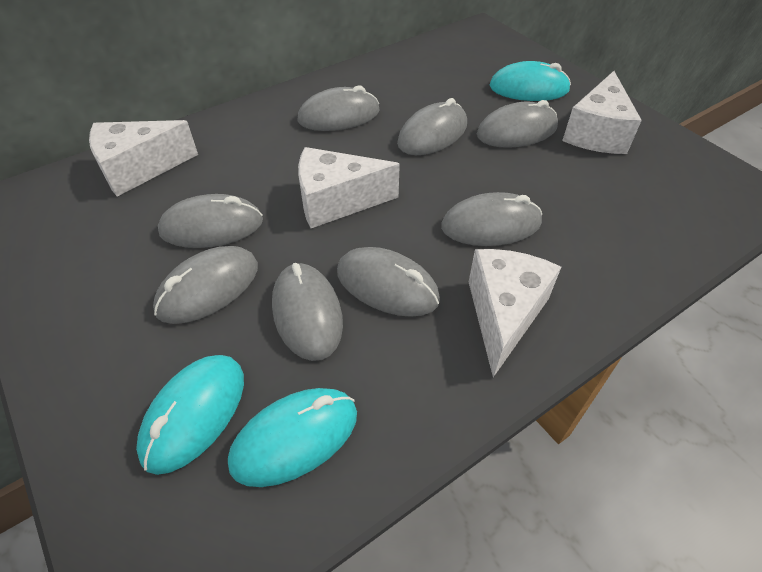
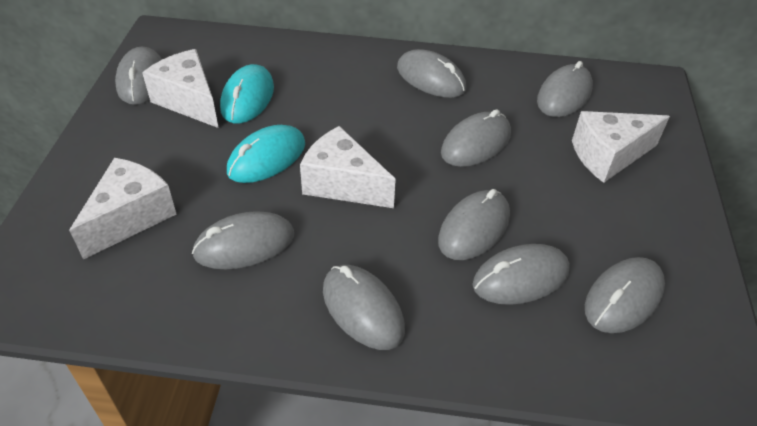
grey mouse: [153,246,258,324] [158,194,263,248] [272,263,343,361] [298,85,380,131] [337,247,440,317] [397,98,467,155] [441,192,542,246] [477,100,558,148] = 8 -> [115,46,162,105] [192,211,294,269] [323,265,405,350] [397,49,466,98] [438,189,510,260] [441,109,511,167] [472,244,570,305] [537,61,593,117] [585,257,665,333] = 9
turquoise mouse: [136,355,244,475] [228,388,357,487] [490,61,571,101] = 3 -> [220,64,274,124] [227,125,305,183] = 2

